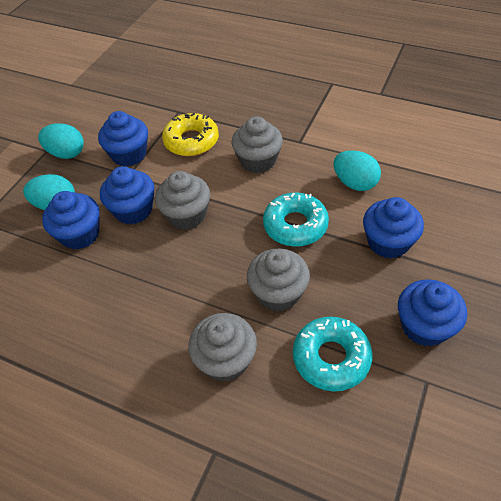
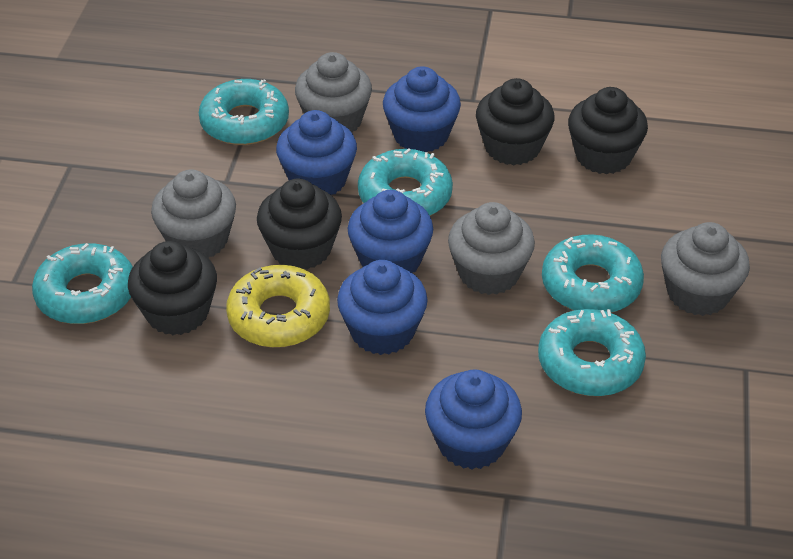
black cupcake: none = 0 -> [128,241,217,335] [257,178,342,270] [476,78,555,165] [568,87,648,174] = 4
turquoise donut: [263,192,329,247] [293,317,373,392] = 2 -> [32,243,133,324] [199,79,289,145] [358,149,453,216] [538,309,646,396] [542,234,644,313] = 5
turquoise egg: [23,174,75,210] [38,123,84,159] [334,150,381,191] = 3 -> none = 0

